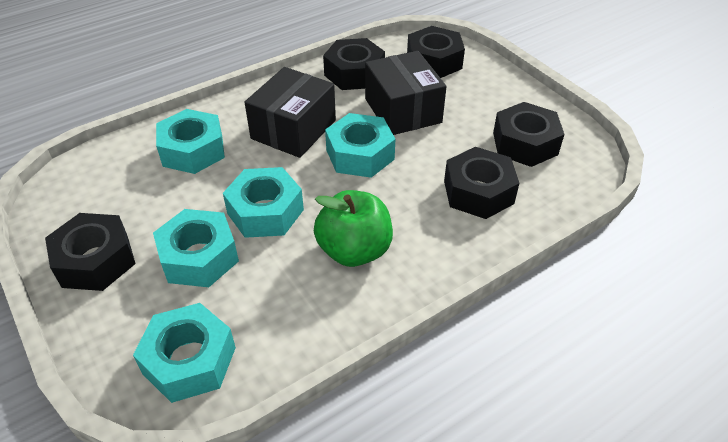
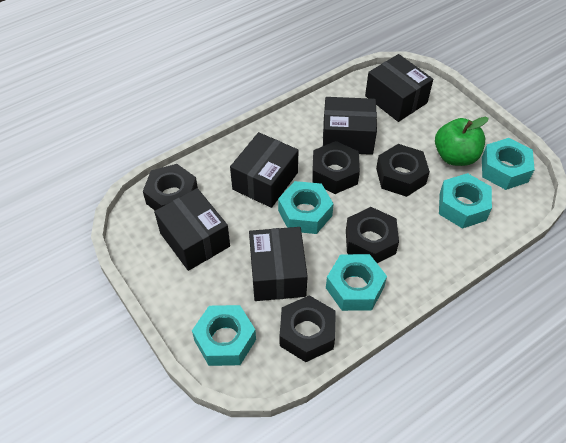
black box: [245,67,336,158] [365,51,447,135] = 2 -> [154,188,230,271] [230,132,299,208] [249,227,308,301] [323,97,377,155] [365,54,433,122] = 5

